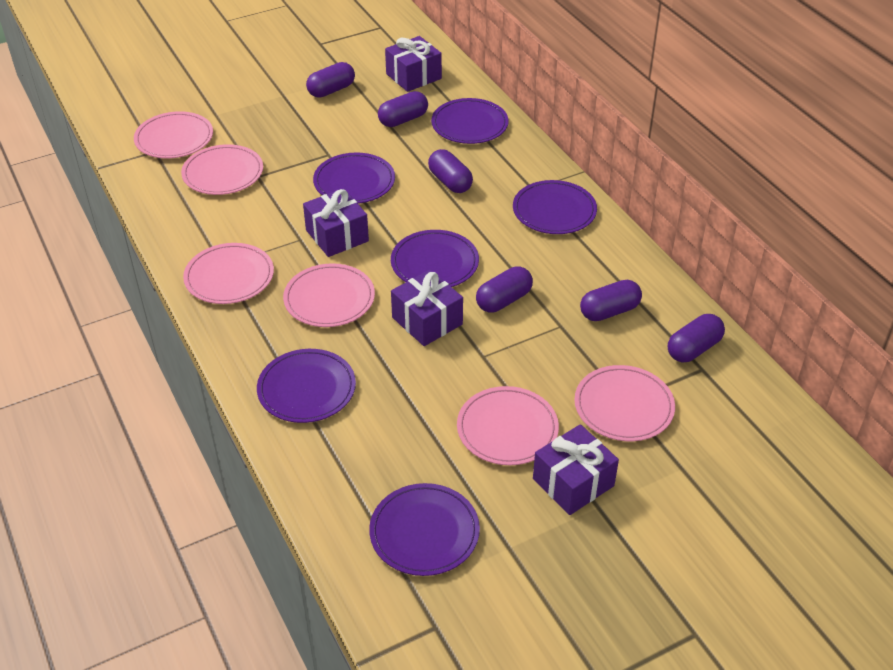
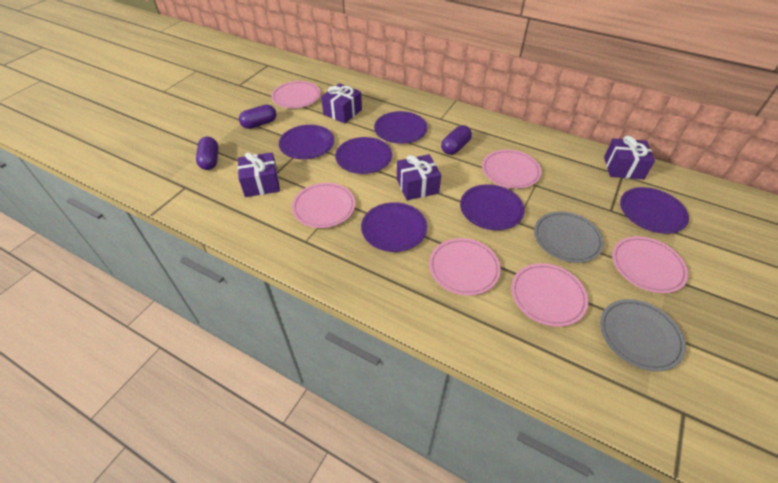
grey plate: none = 0 -> [534,211,604,263] [600,299,686,372] = 2
purple capsule: [306,62,355,98] [378,91,428,127] [428,149,473,193] [476,266,533,313] [580,280,642,321] [668,314,725,362] = 6 -> [196,137,218,170] [239,104,277,129] [441,125,472,155] = 3

